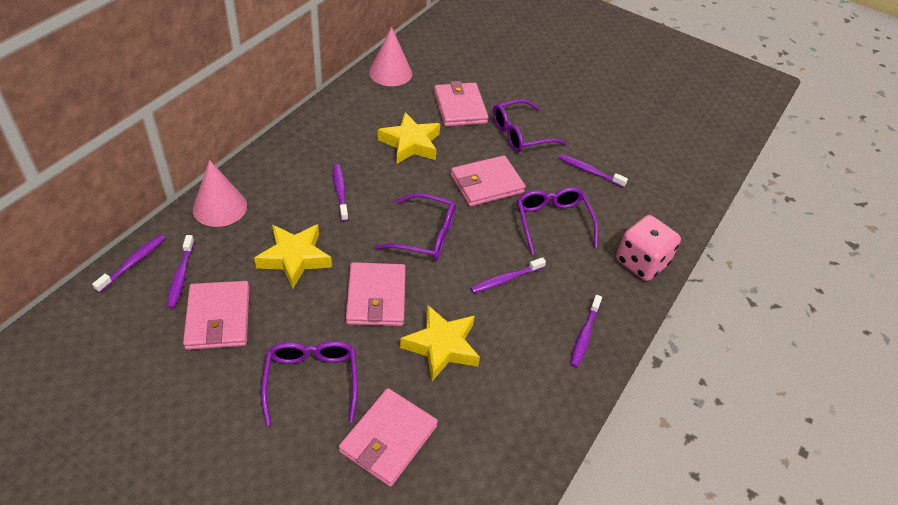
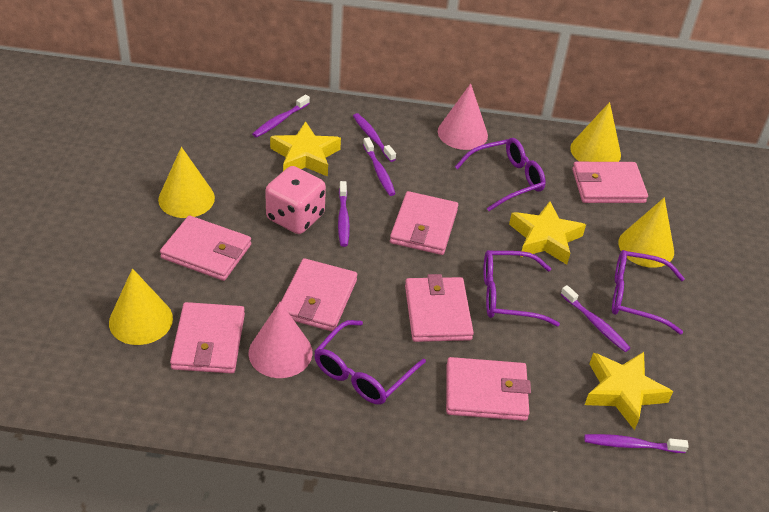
pink wallet: [183,281,250,350] [339,388,438,487] [346,262,406,326] [434,81,489,127] [451,155,526,206] = 5 -> [160,215,251,281] [170,302,245,373] [281,258,357,331] [390,191,458,255] [405,274,474,342] [446,357,531,421] [572,162,648,203] = 7
yellow cone: none = 0 -> [109,268,173,345] [158,147,215,218] [570,102,621,162] [618,197,674,268] = 4

